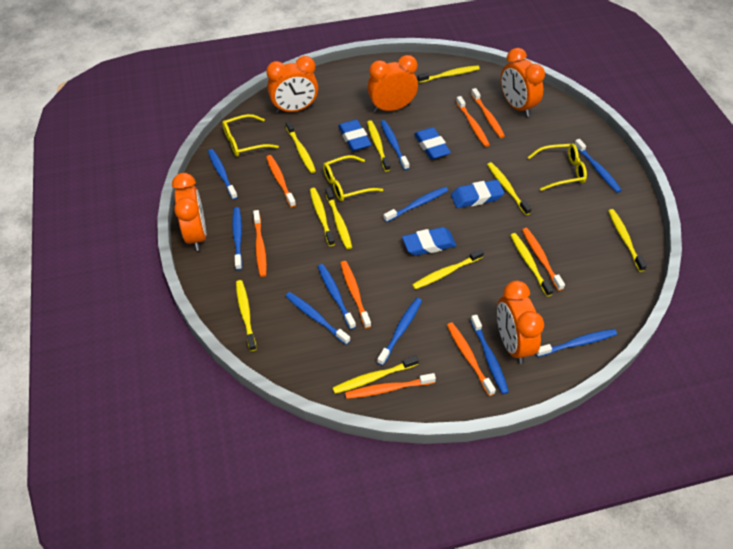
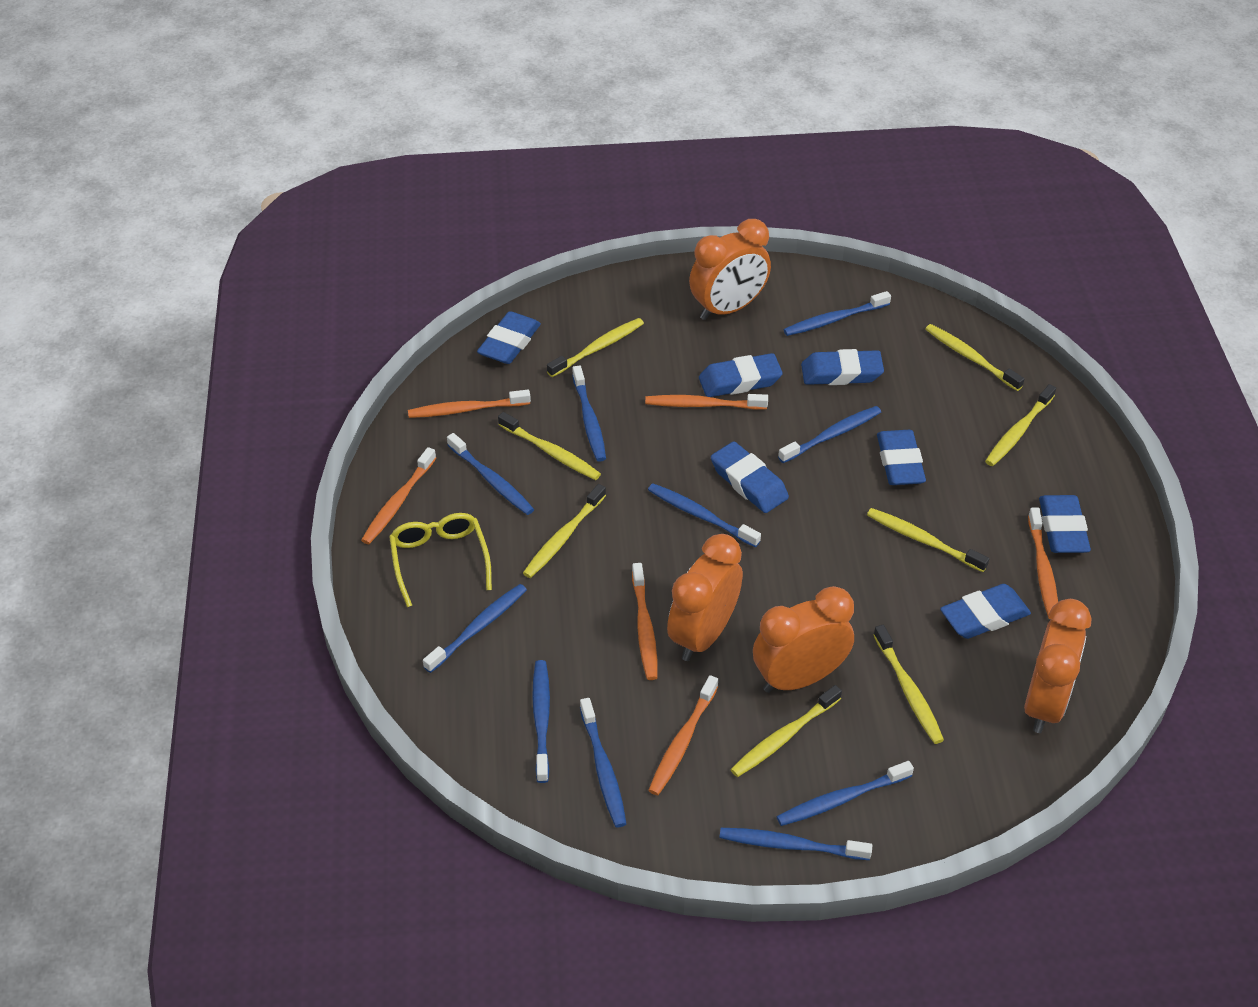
blue eraser: [338,119,371,151] [402,227,456,256] [414,127,451,159] [451,180,504,208] = 4 -> [477,311,541,364] [699,353,783,397] [711,441,789,513] [801,349,884,385] [877,430,926,485] [940,584,1031,639] [1039,495,1091,553] = 7
orange clock: [172,173,206,251] [266,56,318,113] [367,55,418,112] [497,281,544,364] [501,48,545,117] = 5 -> [667,534,743,661] [689,219,771,320] [753,586,854,693] [1024,599,1092,733] = 4
orange toothbrush: [253,210,267,277] [266,155,296,208] [340,261,371,329] [345,373,436,399] [447,322,496,396] [456,96,490,147] [471,88,505,138] [522,228,565,291] = 8 -> [361,447,436,544] [408,390,531,418] [632,563,658,680] [645,394,768,410] [648,675,718,795] [1028,508,1058,619] = 6
yellow glasses: [222,114,279,157] [323,155,383,201] [528,143,587,191] = 3 -> [389,513,492,607] = 1
yellow toothbrush: [236,280,257,351] [286,121,316,173] [310,188,335,246] [325,187,352,249] [333,355,419,394] [367,120,390,171] [412,249,484,289] [417,65,480,83] [487,162,532,215] [511,233,553,297] [608,209,647,272] = 11 -> [498,412,601,480] [523,484,606,578] [547,318,644,377] [730,685,842,777] [867,508,989,572] [874,625,944,744] [926,324,1024,391] [985,384,1056,466] = 8

